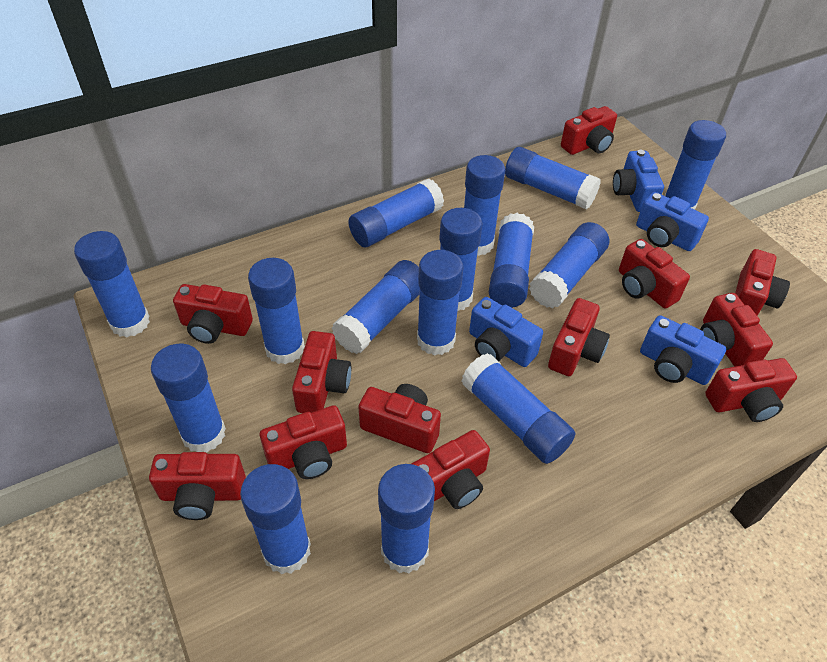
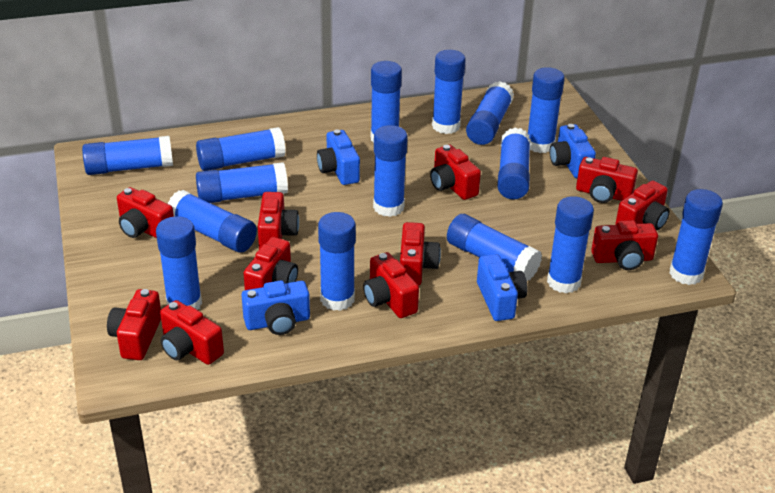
red camera: [149,452,246,520] [173,284,253,344] [260,405,347,479] [292,331,351,413] [359,384,441,453] [411,430,490,509] [548,298,610,376] [561,106,617,155] [619,239,690,309] [700,293,773,367] [705,358,797,422] [735,249,790,316] = 12 -> [107,289,161,360] [117,187,174,238] [160,300,224,365] [243,237,298,290] [258,192,299,249] [363,252,419,318] [400,222,441,286] [430,145,481,200] [576,157,638,203] [591,220,658,270] [615,181,670,230] = 11

